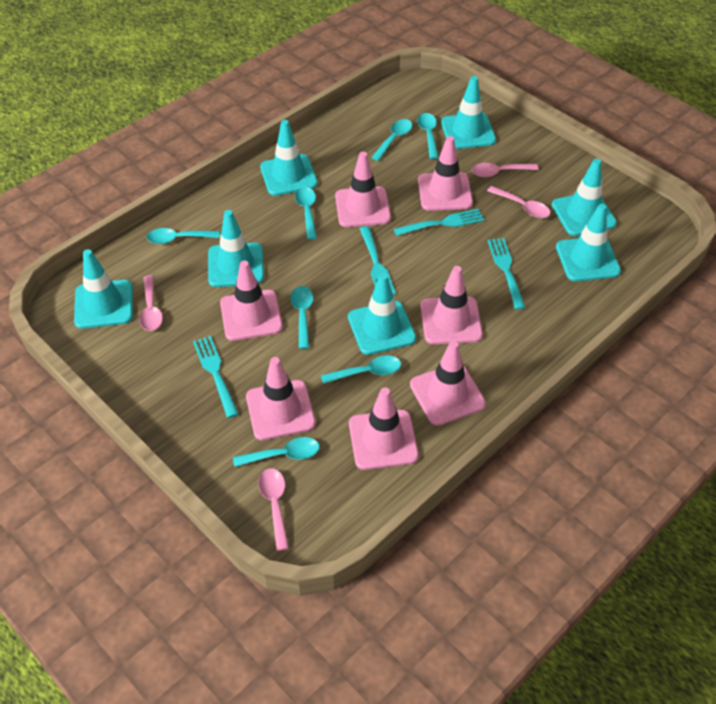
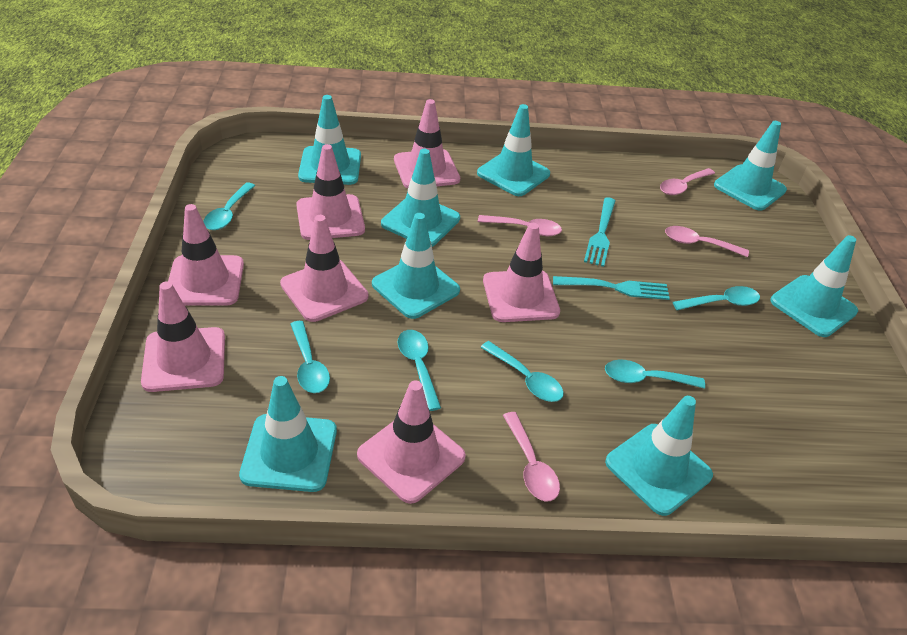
turquoise fork: [193,336,238,418] [359,226,396,295] [394,209,484,236] [488,238,525,310] = 4 -> [553,276,670,300] [584,197,616,267] = 2
turquoise spoon: [147,228,220,244] [233,437,320,467] [290,286,313,349] [295,187,317,239] [321,355,401,384] [371,119,412,161] [417,113,438,159] = 7 -> [203,183,255,230] [290,321,330,393] [397,330,441,411] [480,341,564,402] [605,360,705,389] [673,286,760,310] = 6
turquoise traffic cone: [74,249,133,329] [208,210,264,287] [260,120,318,196] [348,273,416,355] [441,76,496,149] [552,159,617,236] [556,204,621,282] = 7 -> [239,376,337,492] [298,95,361,185] [372,213,460,319] [381,149,460,247] [477,104,550,196] [605,396,713,516] [714,121,787,211] [770,235,858,337] = 8

